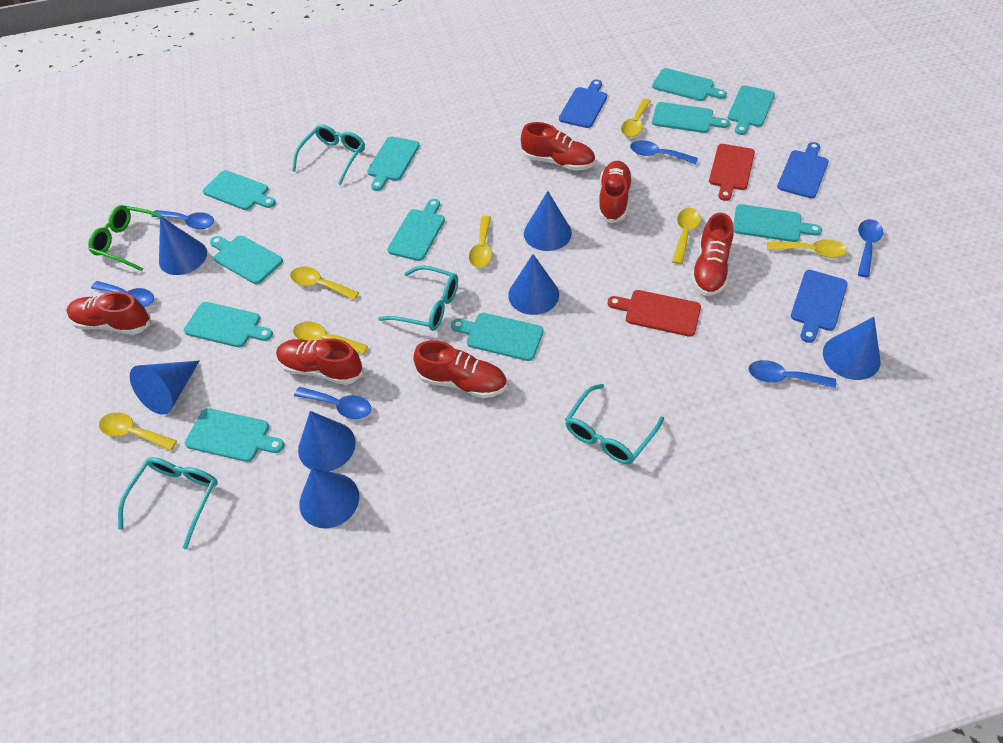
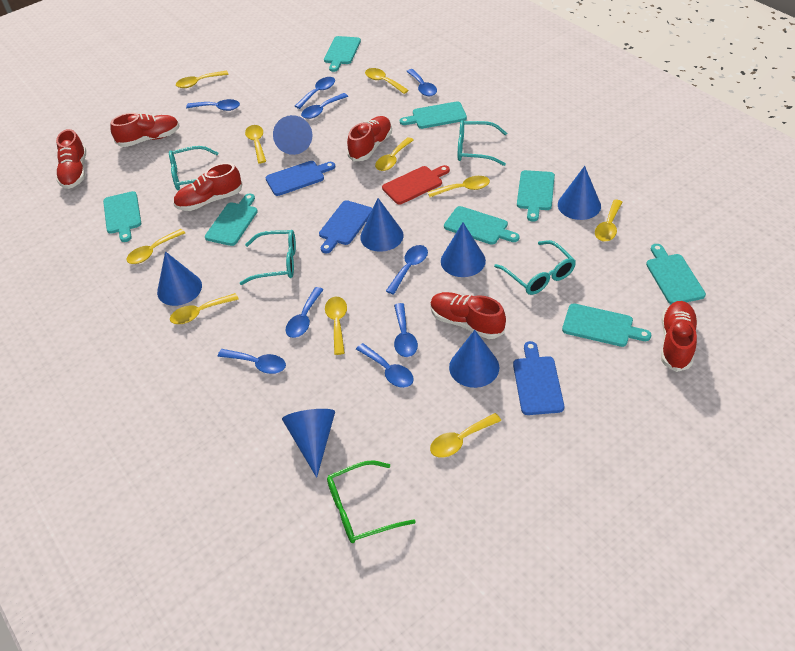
blue spoon: [91,281,154,307] [151,210,214,229] [294,387,371,419] [630,140,698,164] [748,360,836,389] [858,219,883,278] = 6 -> [186,99,240,111] [218,349,286,374] [286,287,324,338] [295,77,335,109] [301,93,348,119] [356,343,414,388] [386,245,428,295] [394,303,418,357] [406,69,437,96] = 9
red cutting board: [608,290,701,337] [709,144,755,201] = 2 -> [382,165,450,204] = 1
turquoise cutting board: [184,302,273,347] [185,408,284,462] [203,170,276,210] [210,236,283,284] [367,137,420,191] [387,199,445,261] [451,313,543,361] [652,68,727,101] [652,102,730,133] [728,85,775,135] [733,204,822,242] = 11 -> [103,191,141,242] [205,194,258,246] [324,36,361,72] [400,101,467,129] [444,206,520,245] [517,170,555,222] [562,303,651,347] [646,244,706,304] = 8
yellow spoon: [99,412,177,451] [290,266,359,300] [293,321,368,354] [469,216,492,268] [621,99,651,137] [672,208,701,264] [767,239,847,258] = 7 -> [127,229,185,264] [170,293,239,324] [176,70,229,88] [245,125,266,163] [325,297,347,355] [365,68,409,94] [375,137,414,171] [428,176,490,197] [430,413,501,458] [595,199,622,242] = 10

